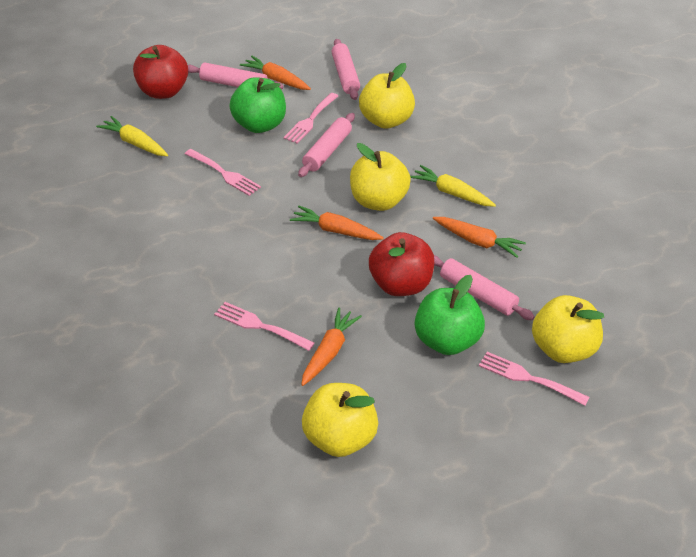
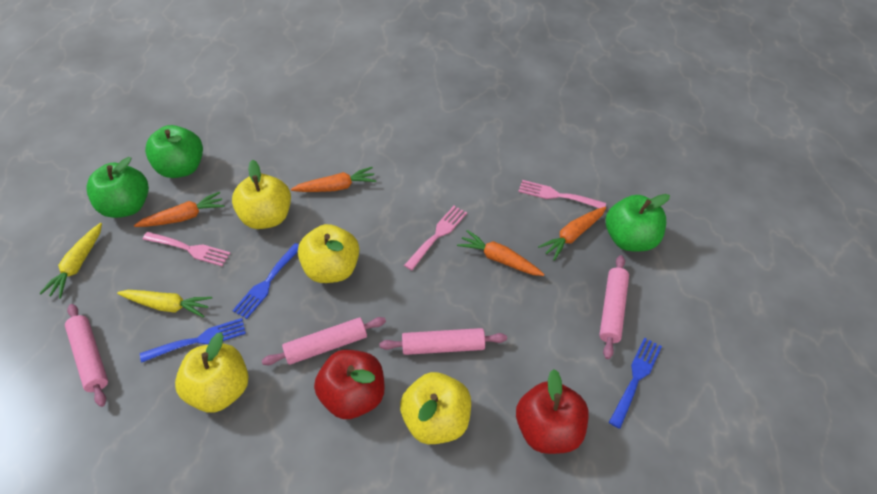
blue fork: none = 0 -> [140,318,246,363] [232,243,299,319] [609,338,662,429] = 3
green apple: [229,77,286,133] [415,275,485,355] = 2 -> [86,157,149,218] [145,125,203,178] [606,194,670,251] = 3
pink fork: [185,149,261,196] [214,302,315,351] [283,93,338,144] [479,352,589,406] = 4 -> [143,232,231,266] [404,206,467,270] [518,180,606,208] = 3

